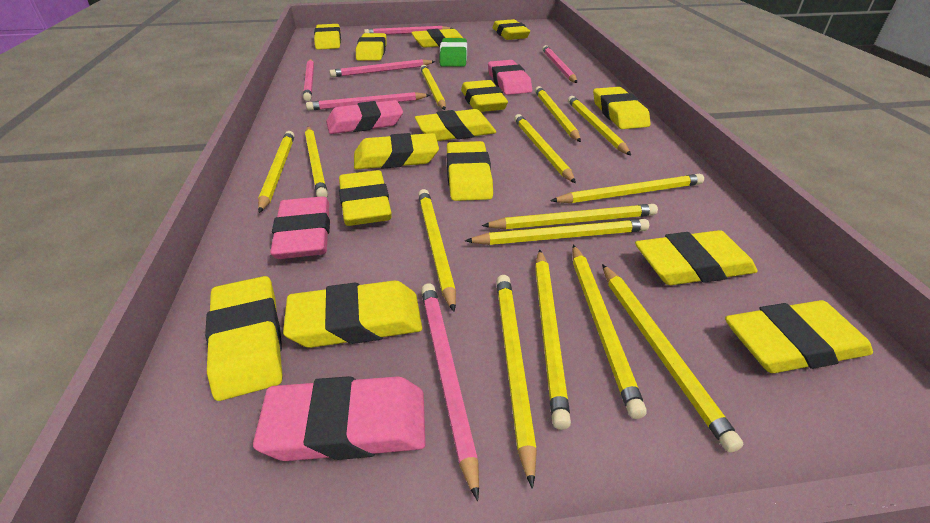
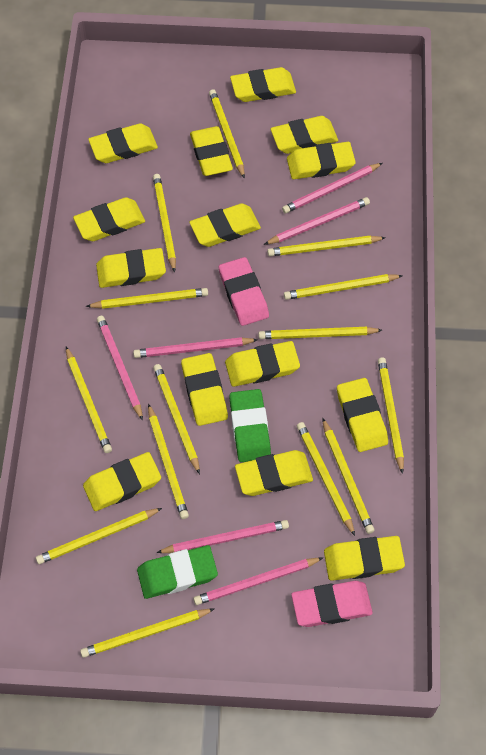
green eraser: [440,38,467,67] = 1 -> [137,545,218,599] [229,389,271,462] = 2
pink eraser: [253,376,425,461] [270,196,330,259] [326,100,403,134] [488,60,532,95] = 4 -> [219,257,269,326] [291,581,373,627] = 2

